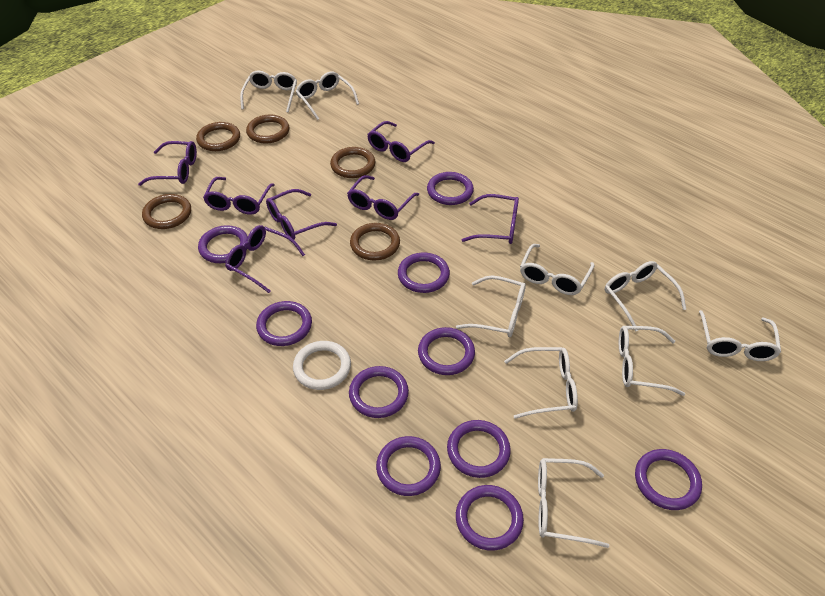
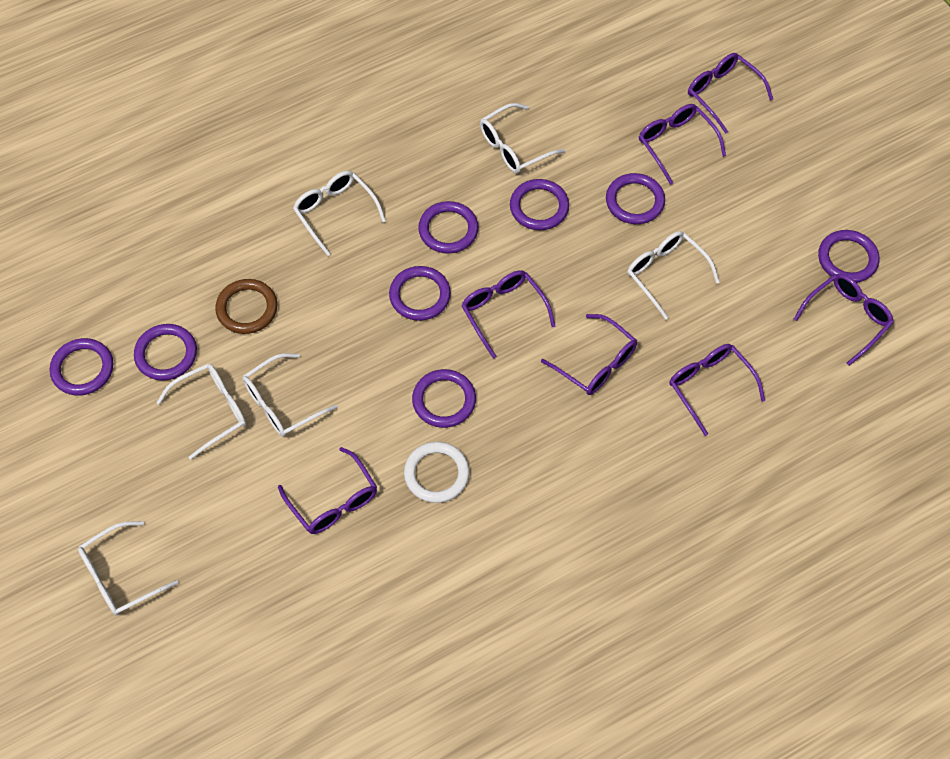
brown ring: [142,194,191,229] [196,122,240,151] [246,115,290,143] [330,147,376,178] [350,223,400,260] = 5 -> [215,279,277,334] = 1
purple ring: [198,225,248,263] [256,301,312,346] [349,366,409,418] [376,436,441,496] [398,253,450,293] [418,327,475,375] [427,172,474,205] [447,420,511,478] [456,485,524,551] [635,449,702,510] = 10 -> [50,338,113,396] [134,324,197,381] [389,266,451,321] [412,369,476,428] [418,201,478,254] [510,179,569,230] [606,173,665,224] [818,230,879,283] = 8
white glasses: [240,71,297,112] [296,71,359,120] [456,276,526,337] [504,347,578,419] [520,244,594,295] [538,458,609,548] [605,261,686,332] [619,326,685,396] [699,310,781,361] = 9 -> [78,521,178,616] [156,364,246,460] [242,353,338,437] [293,171,386,256] [480,103,565,173] [627,231,720,320] = 6

